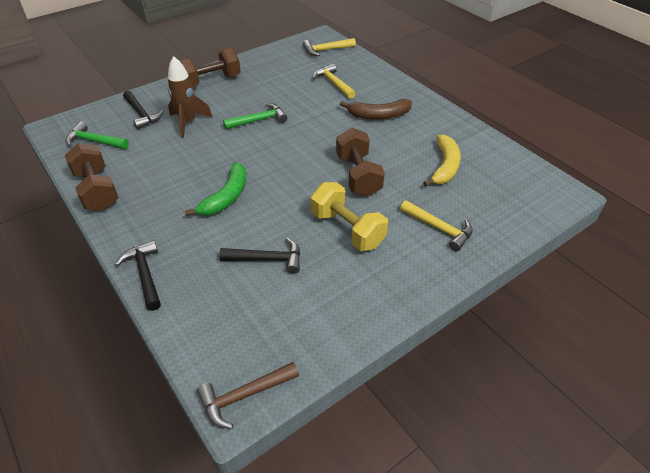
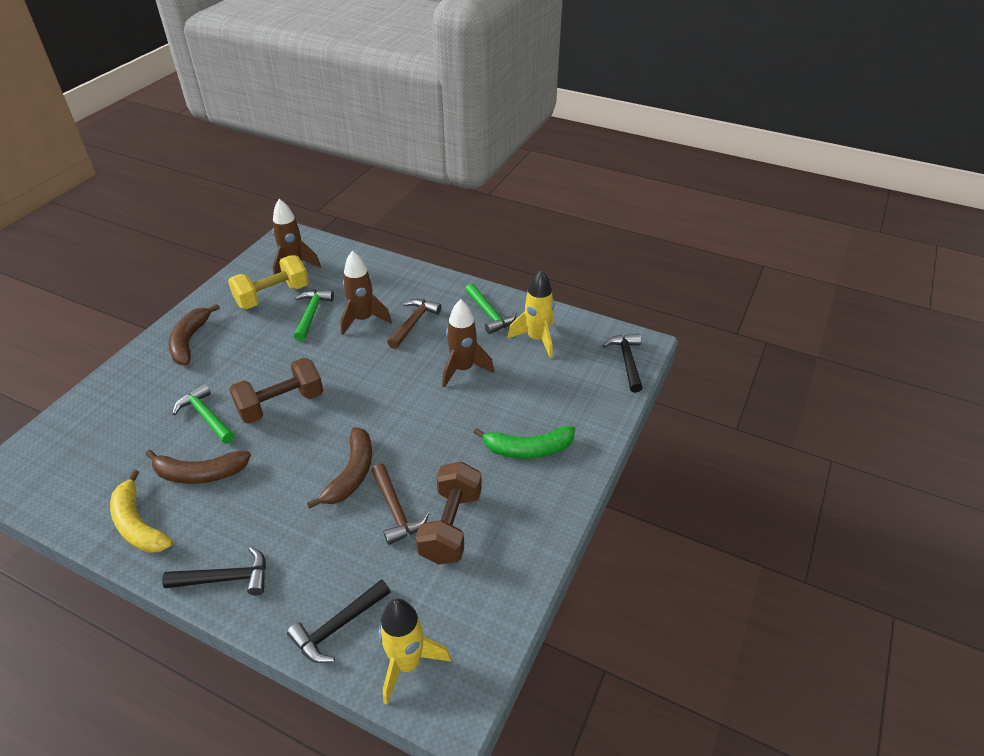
brown banana: [340,99,412,120] = 1 -> [145,450,251,484] [168,304,220,365] [307,427,372,509] = 3
brown dumbbell: [65,143,119,210] [180,48,241,87] [336,128,385,197] = 3 -> [229,358,323,424] [416,461,482,564] = 2
brown hammer: [197,362,299,429] = 1 -> [371,463,429,545] [387,299,441,349] = 2
brown rocket: [168,56,212,138] = 1 -> [273,199,321,275] [340,251,392,335] [442,299,494,388] = 3
green hammer: [65,122,129,149] [223,103,287,129] = 2 -> [172,384,235,444] [294,290,334,341] [465,283,516,334] = 3
yellow hammer: [303,38,356,56] [313,64,356,99] [400,200,473,251] = 3 -> none = 0
yellow rocket: none = 0 -> [378,598,451,705] [507,270,554,358] = 2

